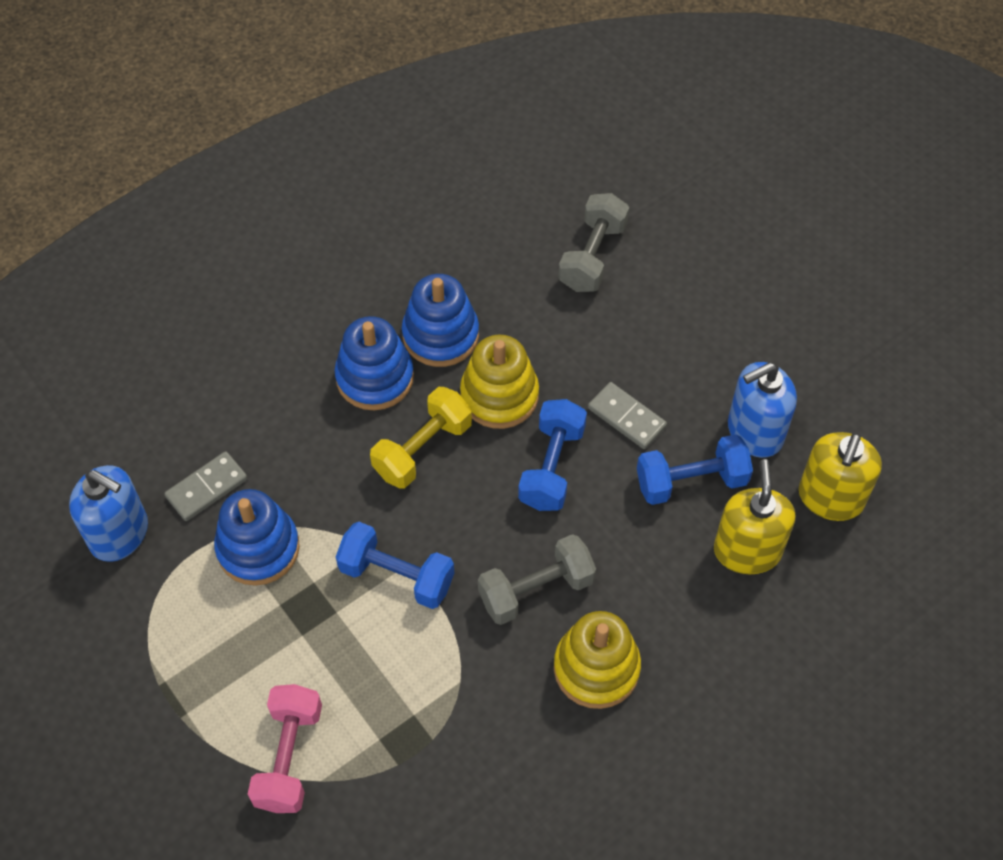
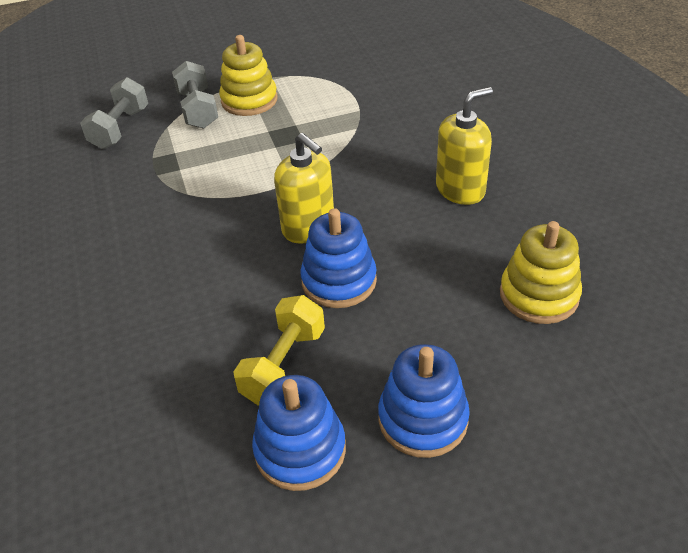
blue dumbbell: [336,522,454,609] [518,399,587,511] [637,434,753,505] = 3 -> none = 0
blue soap dispenser: [69,465,148,562] [728,362,797,458] = 2 -> none = 0
grey domino: [164,451,247,521] [588,382,667,449] = 2 -> none = 0
pink dumbbell: [248,684,322,813] = 1 -> none = 0

